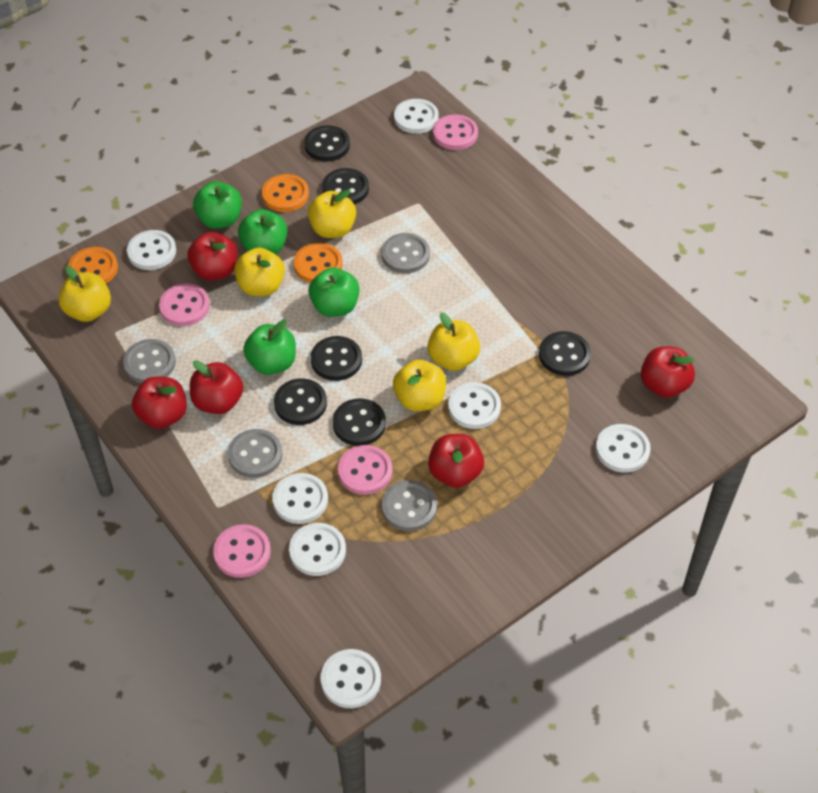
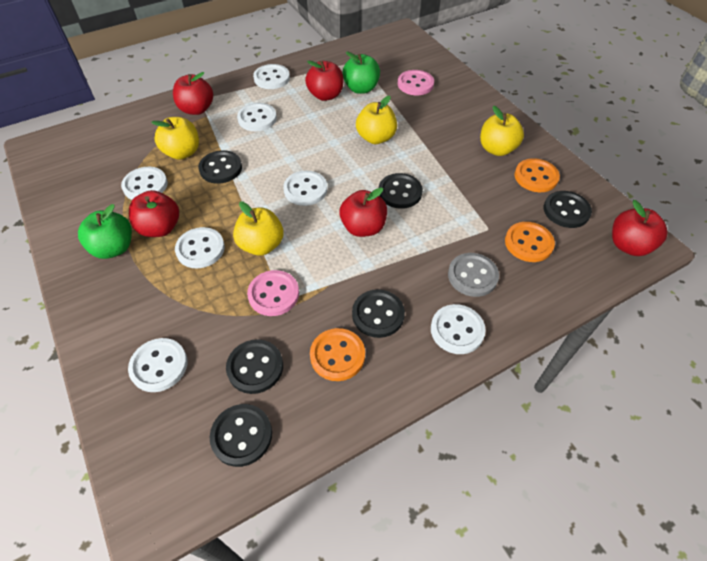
green apple: [193,181,242,229] [238,209,287,254] [243,319,296,375] [309,267,359,317] = 4 -> [78,204,132,259] [343,51,380,94] = 2
grey button: [123,339,176,383] [228,429,283,478] [382,233,430,273] [382,480,437,531] = 4 -> [448,253,499,297] = 1
pink button: [159,284,210,326] [213,524,271,578] [338,445,393,495] [433,114,478,150] = 4 -> [247,270,299,316] [398,70,434,95] = 2
yellow apple: [58,266,111,322] [234,247,285,296] [307,190,356,238] [393,360,446,411] [427,312,480,371] = 5 -> [151,117,199,160] [233,202,284,256] [356,96,397,144] [480,106,524,156] = 4

